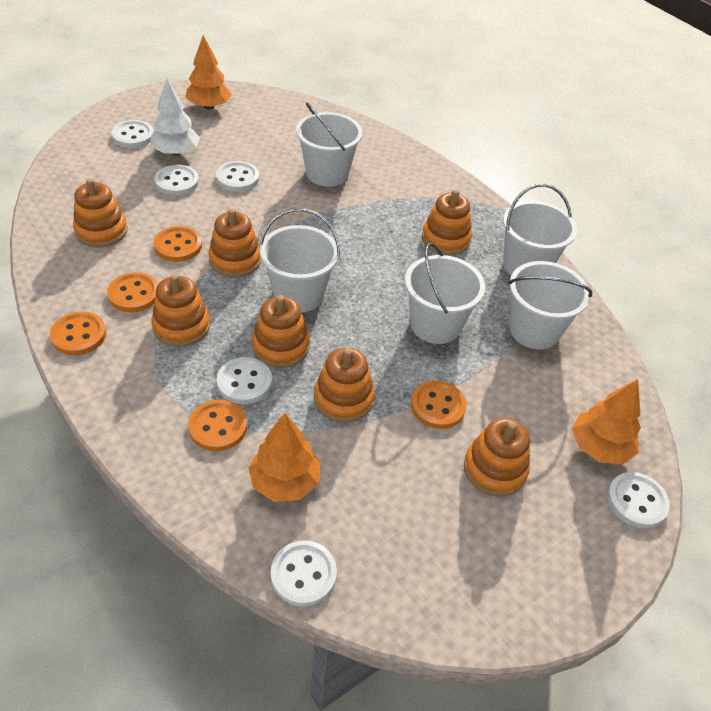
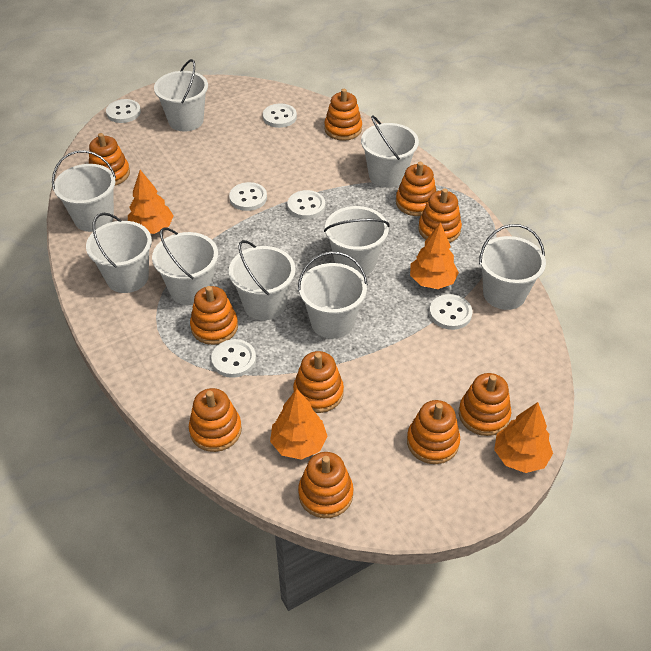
orange button: [50,311,106,355] [107,272,158,312] [154,226,202,262] [188,400,247,451] [411,381,467,429] = 5 -> none = 0
orange stacking toy: [73,178,128,247] [151,274,210,347] [209,208,261,278] [252,295,310,368] [314,348,375,423] [422,189,472,255] [464,418,530,497] = 7 -> [89,133,130,185] [189,388,242,452] [190,286,238,345] [293,351,344,413] [298,452,354,518] [324,89,362,141] [396,162,436,216] [407,400,460,464] [418,188,462,243] [459,373,511,436] = 10
orange tree: [186,35,232,109] [248,413,321,502] [572,379,641,464] = 3 -> [128,170,174,234] [270,389,328,460] [410,222,459,289] [494,402,553,473] = 4
white bucket: [259,208,340,312] [296,102,362,187] [405,243,485,344] [503,184,577,275] [508,261,593,349] = 5 -> [52,150,116,232] [86,213,152,293] [152,227,218,305] [154,59,208,132] [229,240,296,320] [298,251,368,339] [324,206,390,276] [361,116,419,188] [479,224,546,310] = 9
white tree: [150,79,200,156] = 1 -> none = 0

